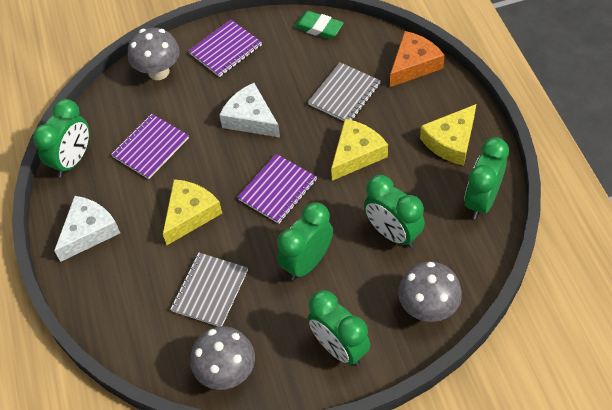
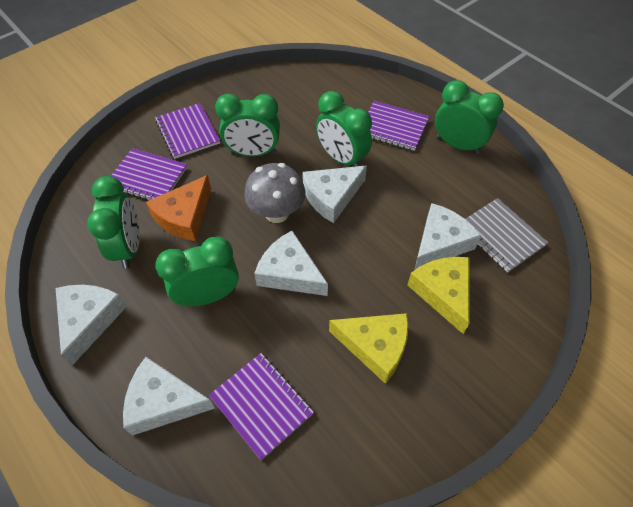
green eraser: [294,11,344,39] = 1 -> none = 0
grey mushroom: [128,28,180,80] [190,326,255,390] [398,262,462,322] = 3 -> [244,163,306,223] = 1
grey notebook: [170,252,248,327] [308,62,381,121] = 2 -> [466,198,548,272] = 1
purple notebook: [111,114,189,179] [189,20,262,77] [237,154,317,224] = 3 -> [111,148,187,200] [155,103,220,159] [209,353,314,460] [368,101,430,151] = 4
white cheese: [54,196,120,262] [219,83,280,137] = 2 -> [56,285,127,366] [123,357,215,436] [254,231,328,296] [303,165,367,223] [414,203,481,270] = 5
yellow cheese: [163,179,222,245] [331,119,388,181] [420,104,476,166] = 3 -> [329,313,408,384] [407,257,470,334] = 2

